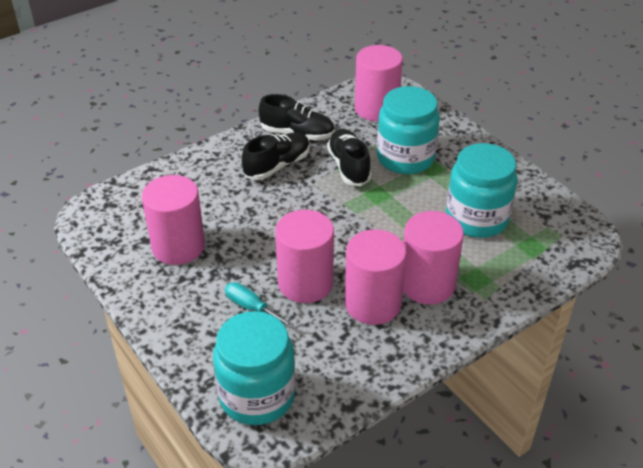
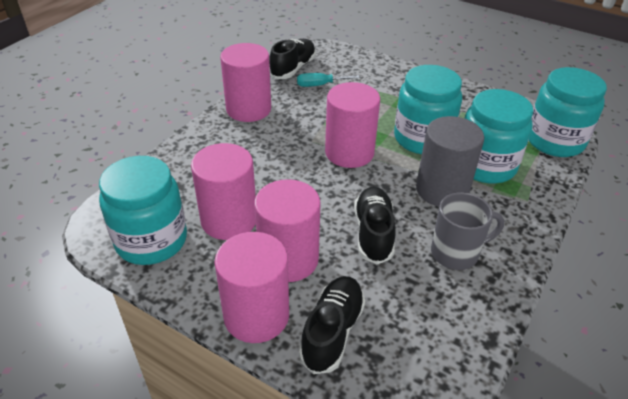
grey cylinder: none = 0 -> [416,116,484,207] = 1
grey mug: none = 0 -> [431,192,504,270] = 1
turquoise jar: [213,311,296,425] [377,86,440,174] [446,143,518,238] = 3 -> [99,156,187,265] [394,65,462,154] [464,89,533,184] [529,67,607,157] = 4

